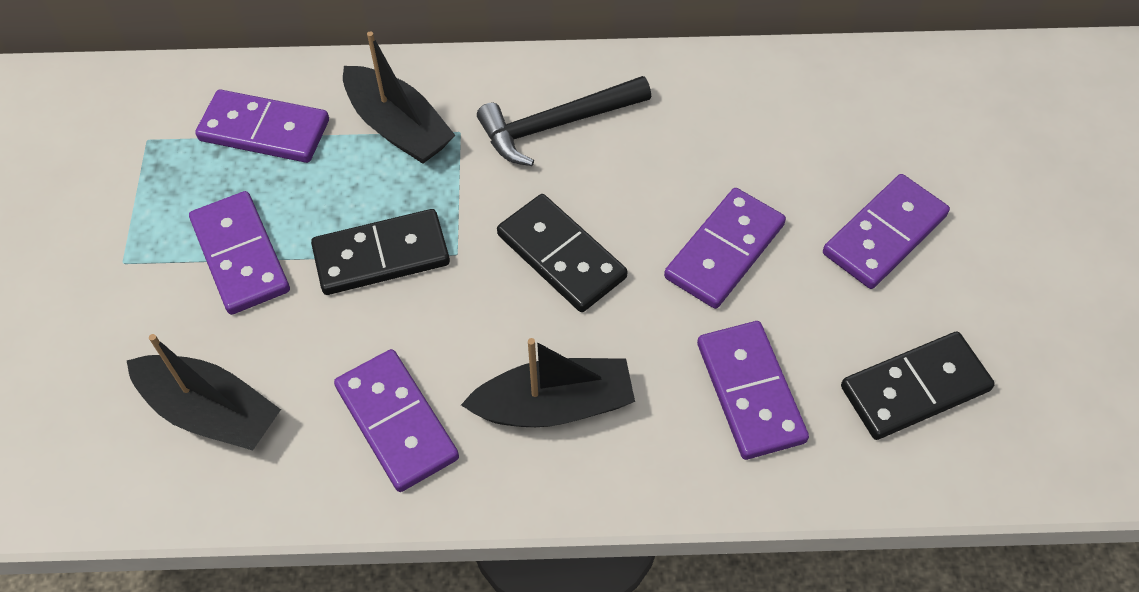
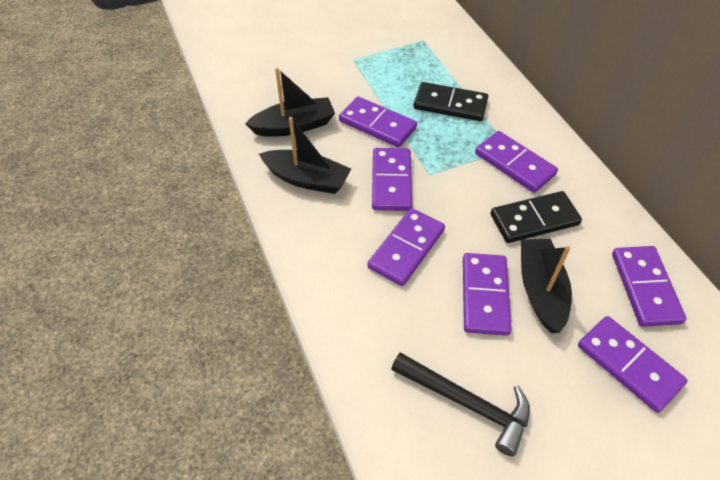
black domino: [311,209,450,295] [497,194,628,312] [841,331,995,440] = 3 -> [413,82,488,121] [491,191,582,243] = 2
purple domino: [189,191,290,315] [195,89,329,163] [334,349,459,492] [664,188,786,309] [697,321,809,460] [823,174,950,289] = 6 -> [339,97,417,148] [367,208,445,286] [372,148,412,211] [463,253,512,336] [475,131,558,193] [578,316,688,413] [612,246,686,327] = 7

